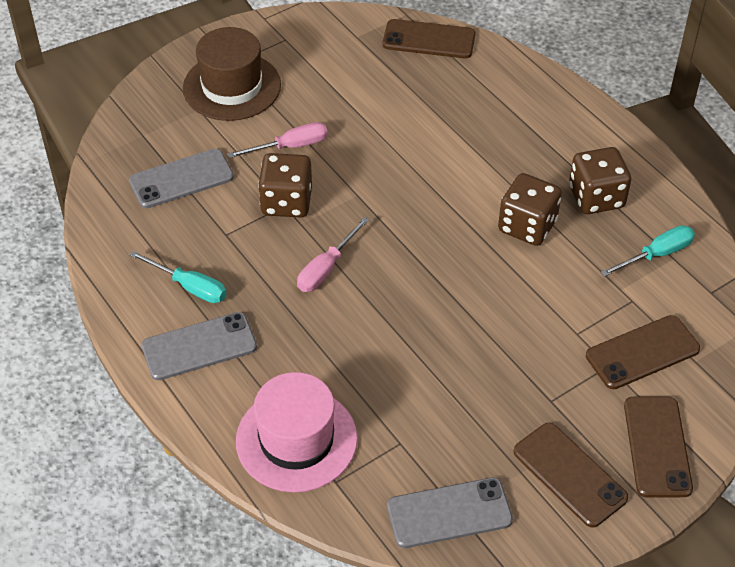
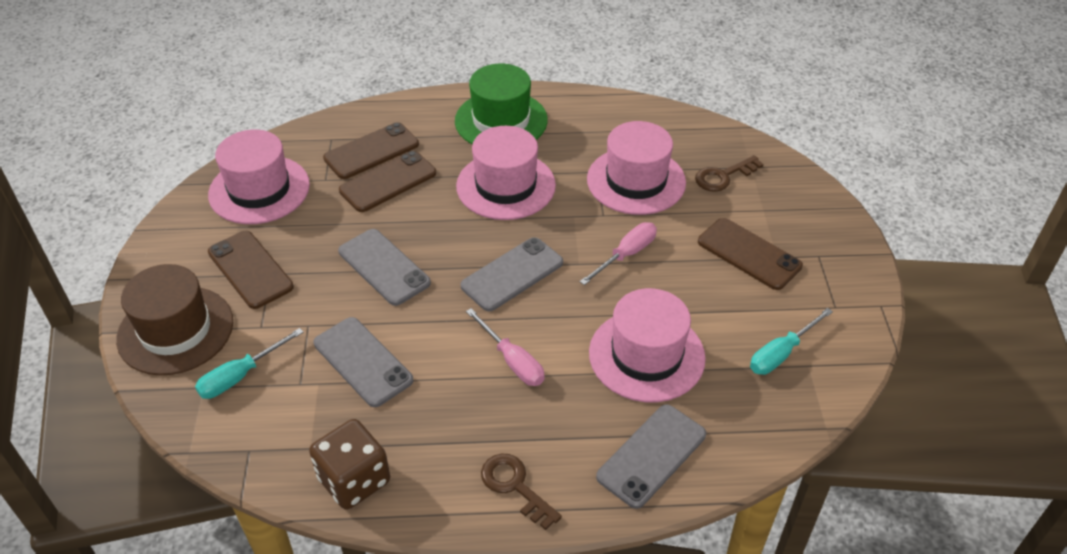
brown dice: [258,153,312,218] [498,173,562,246] [569,147,631,214] = 3 -> [309,419,390,510] = 1
brown key: none = 0 -> [481,453,562,530] [695,155,763,192] = 2
green hat: none = 0 -> [455,64,548,145] = 1
grey phone: [129,149,234,208] [141,312,257,380] [387,477,513,548] = 3 -> [314,317,413,407] [338,229,431,306] [460,237,563,311] [596,405,706,509] = 4
pink hat: [236,372,357,492] = 1 -> [208,130,310,224] [456,126,556,220] [587,121,686,215] [589,288,706,402] = 4

